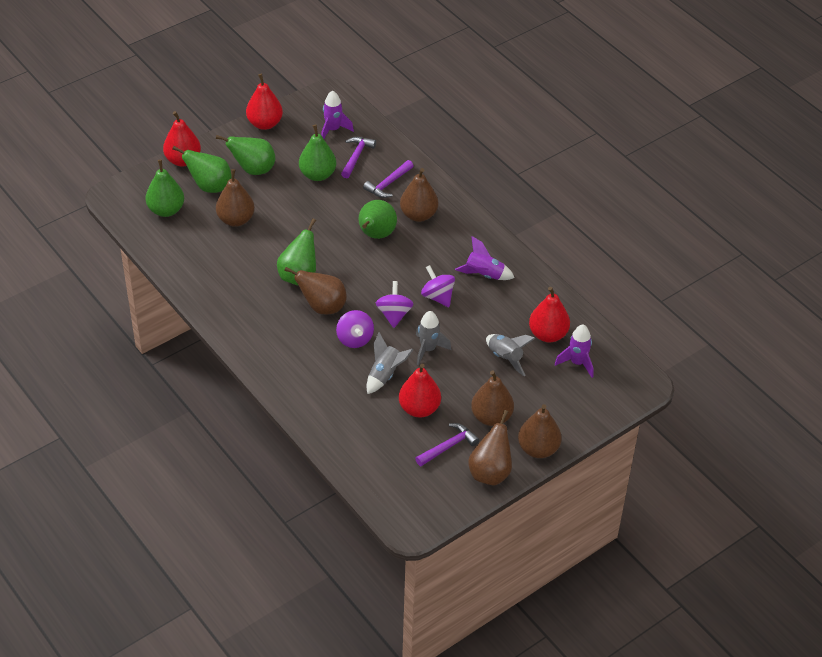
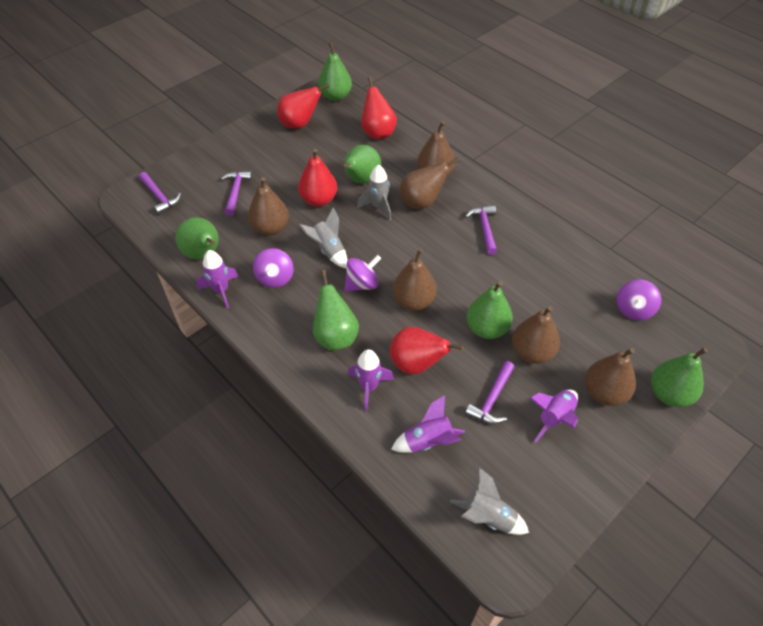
purple hammer: [341,137,376,178] [363,160,414,198] [415,423,479,466] = 3 -> [139,172,181,215] [221,171,253,216] [465,205,497,255] [465,361,514,424] = 4
purple rocket: [321,91,354,139] [455,236,515,280] [555,324,594,378] = 3 -> [197,250,239,309] [348,349,394,411] [391,395,465,453] [530,390,578,442] = 4

